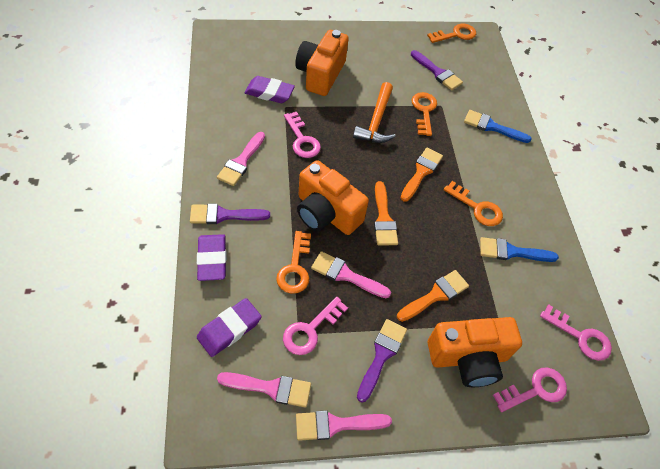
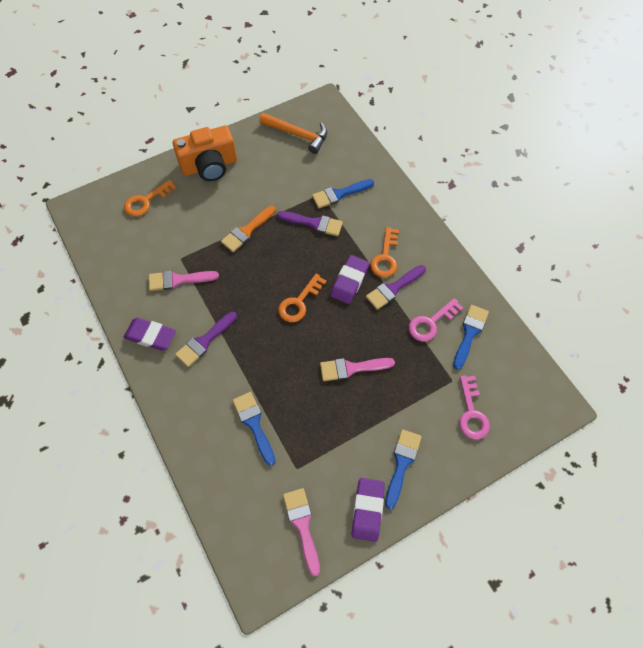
blue brush: [464,110,532,143] [480,237,559,262] = 2 -> [232,392,275,466] [312,179,374,208] [385,429,422,509] [453,305,489,370] = 4
orange brush: [374,181,398,245] [397,270,469,322] [400,148,443,202] = 3 -> [221,206,276,252] = 1
orange camera: [295,30,349,96] [297,160,369,235] [428,317,522,387] = 3 -> [173,126,237,181] = 1
orange key: [276,231,311,294] [412,92,437,136] [427,24,476,43] [443,181,503,226] = 4 -> [124,180,177,216] [278,274,327,322] [370,227,399,277] = 3
pink brush: [217,132,265,186] [217,372,311,407] [296,410,392,441] [311,251,391,298] = 4 -> [149,271,219,291] [283,488,320,576] [320,358,395,381] = 3
pink key: [283,296,348,355] [284,112,321,158] [493,368,567,412] [540,304,612,361] = 4 -> [409,298,463,341] [459,375,490,440] = 2

